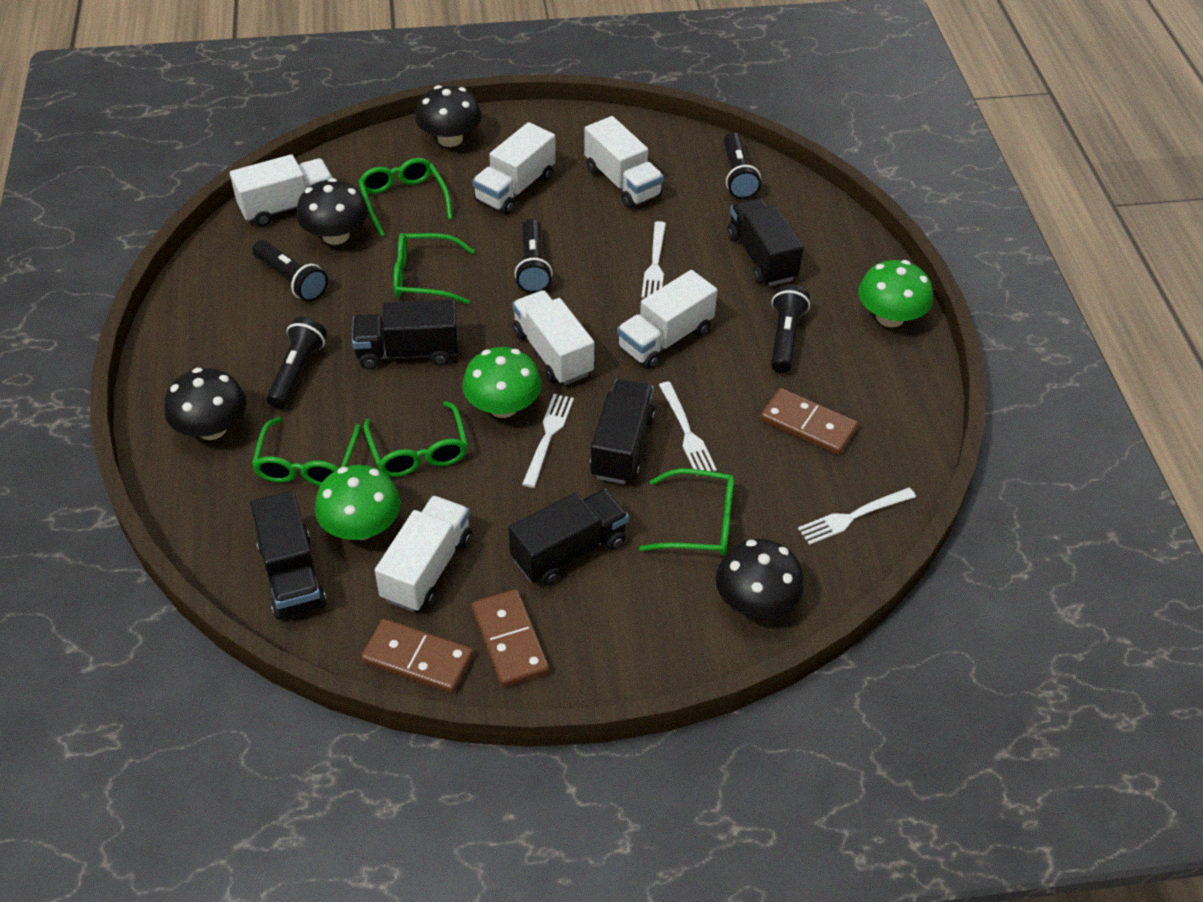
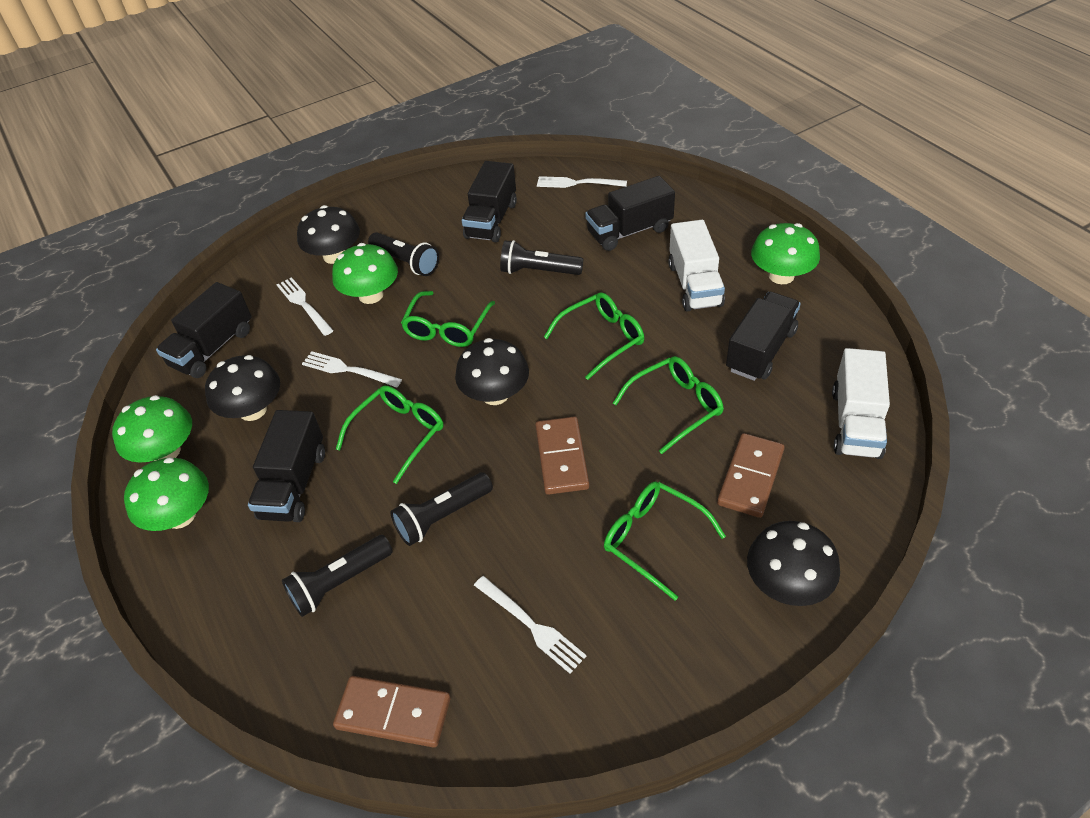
black flashlight: [252,240,328,302] [266,317,327,409] [515,219,553,293] [724,132,761,199] [771,284,810,373] = 5 -> [282,535,393,617] [368,232,439,276] [390,473,493,546] [500,240,583,275] = 4
green mushroom: [315,465,400,540] [462,347,542,418] [858,260,933,327] = 3 -> [112,395,192,463] [124,457,209,531] [332,243,398,304] [751,223,820,284] = 4
white truck: [230,154,333,227] [375,496,472,612] [472,122,556,214] [512,290,595,385] [584,116,664,208] [617,270,717,369] = 6 -> [668,220,725,311] [832,348,890,459] = 2

